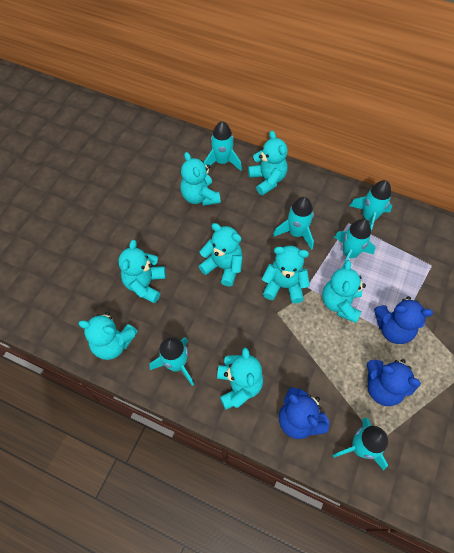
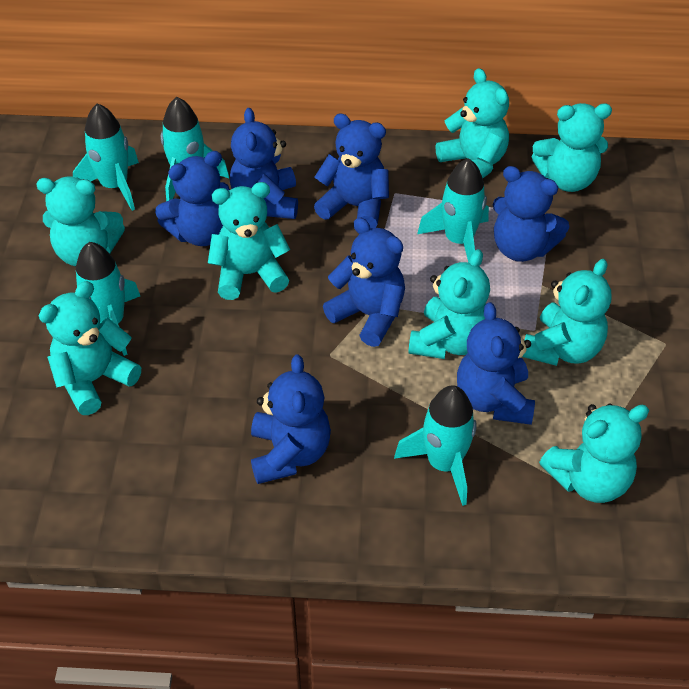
blue teddy bear: [279,387,330,439] [367,359,421,406] [374,296,433,344] = 3 -> [155,151,230,246] [230,108,298,219] [251,355,331,484] [314,113,389,228] [323,218,405,347] [457,302,535,425] [493,166,570,262] = 7
turquoise rocket: [149,337,194,386] [204,121,242,171] [273,197,314,250] [333,418,388,470] [334,219,375,268] [350,180,392,231] = 6 -> [73,103,139,211] [76,242,140,356] [161,97,229,201] [394,385,477,506] [417,158,489,263] = 5

